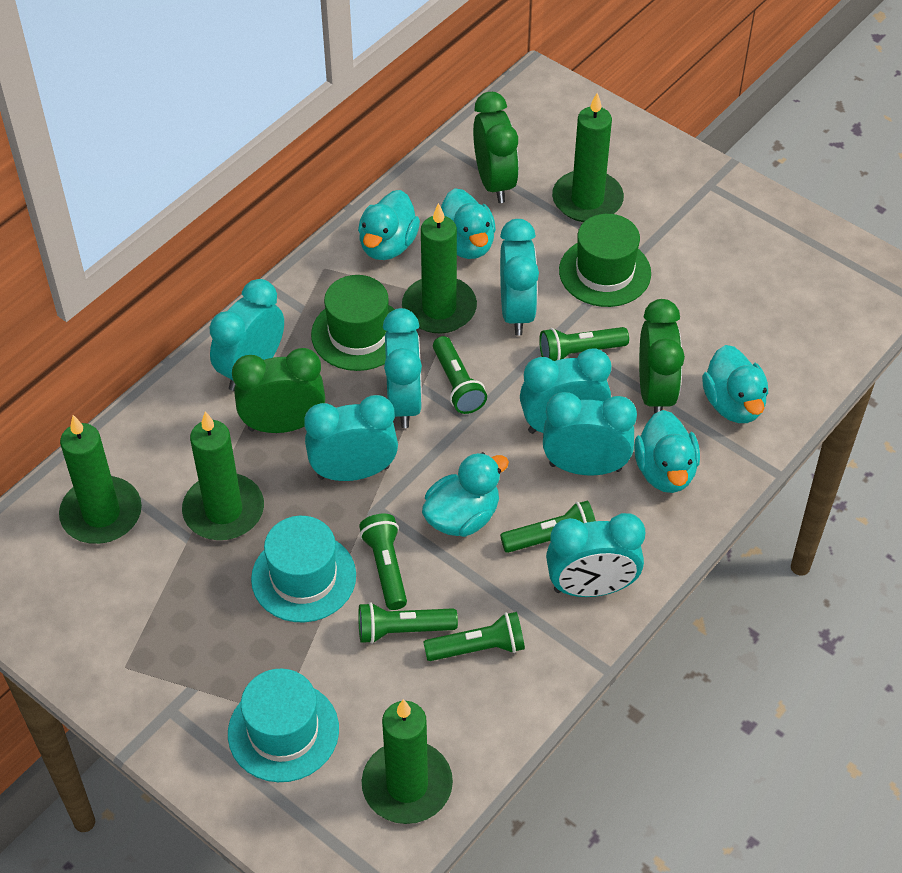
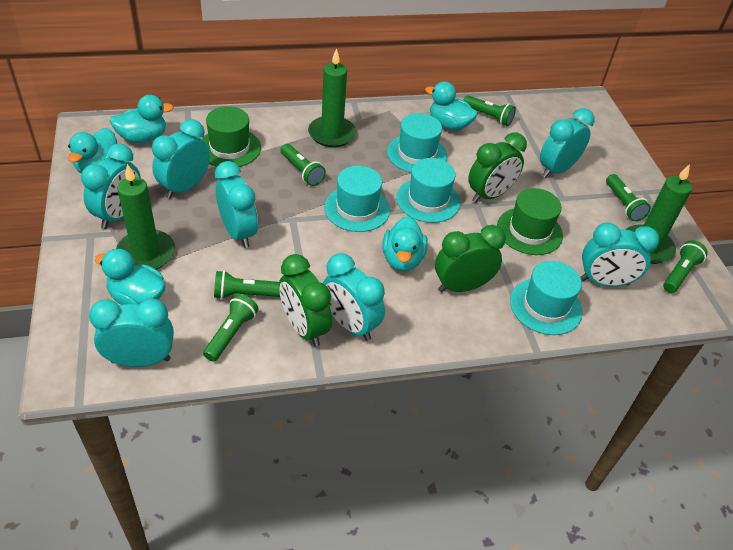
green candle: [59,415,142,544] [182,411,264,540] [362,699,453,824] [402,203,477,333] [552,93,624,222] = 5 -> [116,164,175,270] [308,48,356,147] [625,164,692,264] = 3
turquoise hat: [228,669,339,782] [251,516,356,623] = 2 -> [324,166,390,232] [387,113,447,173] [396,158,461,223] [510,261,583,335] = 4

